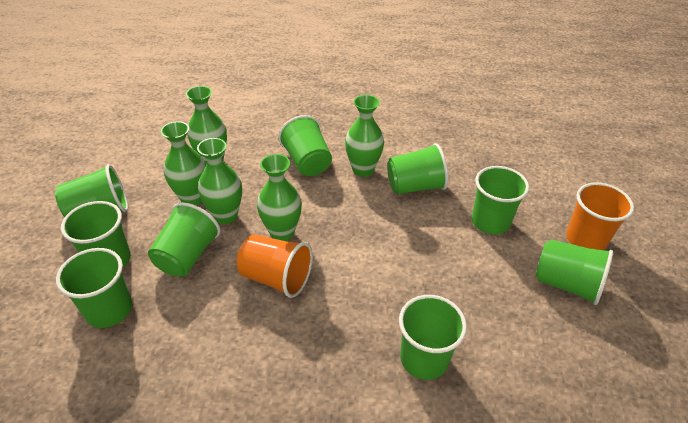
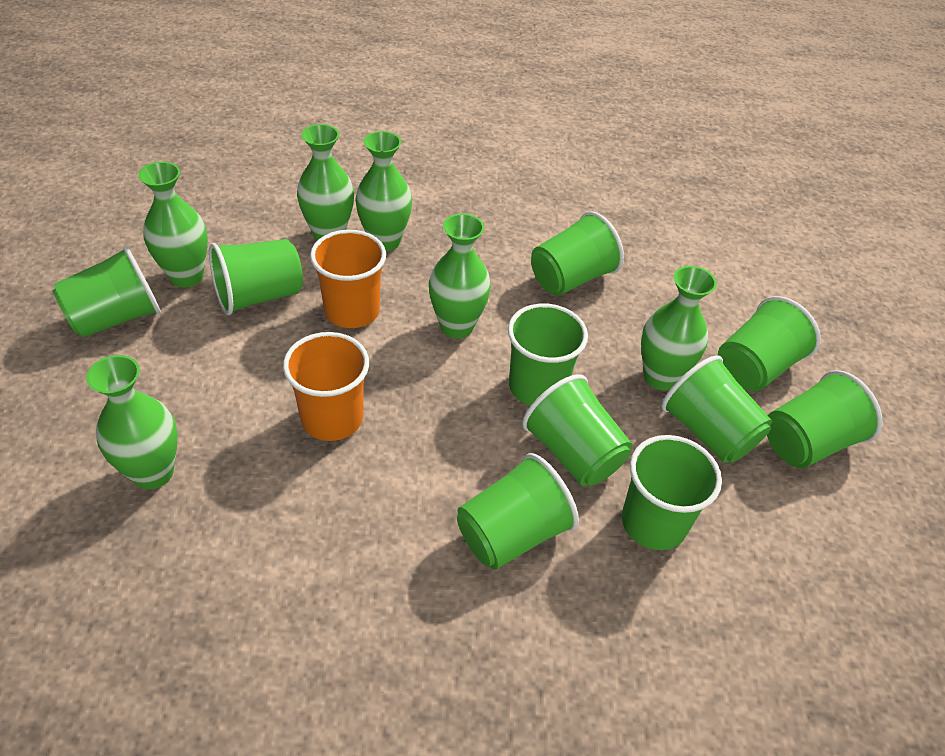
green cup: [55,164,128,218] [56,248,132,328] [61,201,131,267] [148,202,220,276] [278,115,332,176] [387,143,448,194] [399,295,467,380] [472,166,529,234] [536,239,613,305] = 9 -> [52,246,161,338] [209,239,303,315] [457,453,579,569] [508,304,588,406] [522,374,632,486] [531,211,624,296] [622,435,722,550] [661,355,772,463] [718,296,821,391] [767,370,882,468] = 10
green vase: [161,121,206,206] [186,86,227,165] [197,138,242,224] [257,154,302,241] [345,95,384,177] = 5 -> [86,355,178,489] [138,162,208,288] [297,124,354,241] [355,131,412,252] [429,214,491,338] [641,266,717,390] = 6

